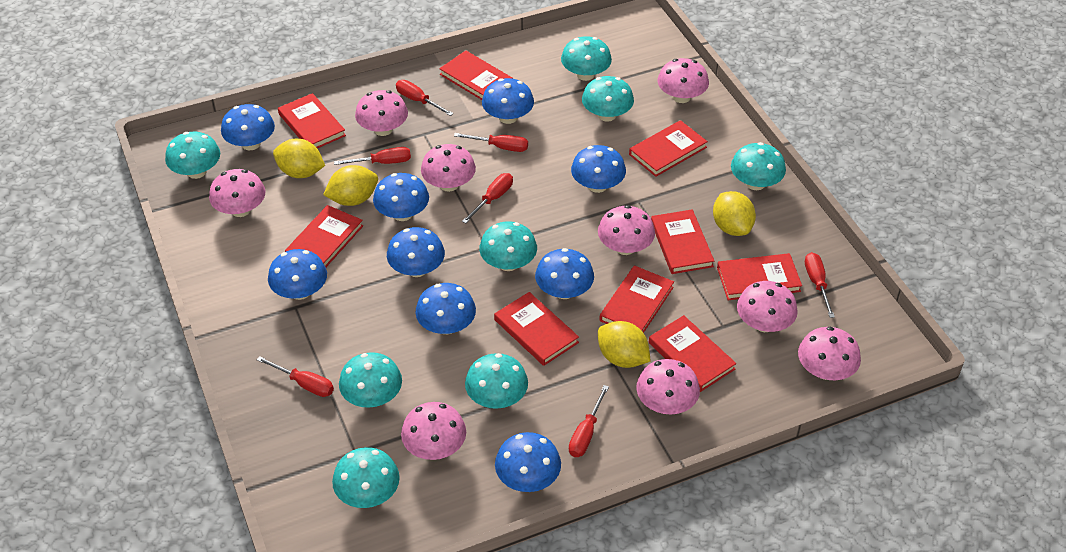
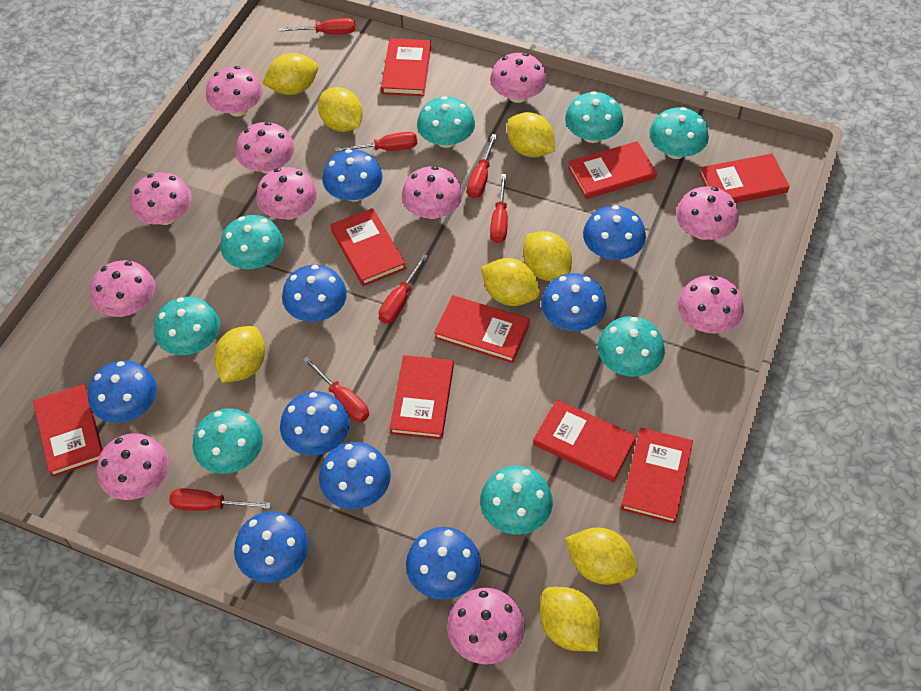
pink mushroom: [209,169,266,217] [355,90,408,136] [401,402,466,460] [421,144,476,192] [598,205,655,255] [636,359,700,414] [658,58,709,103] [737,281,798,332] [798,327,861,380] = 9 -> [90,260,155,317] [97,433,169,500] [130,172,192,225] [206,66,263,117] [236,122,295,173] [256,167,317,220] [402,166,462,219] [447,588,525,664] [490,53,547,103] [676,186,739,240] [678,275,744,334] = 11
yellow lemon: [273,139,325,178] [323,165,378,206] [598,321,651,368] [713,191,756,236] = 4 -> [214,326,265,383] [262,53,318,95] [318,87,363,132] [481,258,540,306] [507,112,555,158] [523,231,572,281] [540,587,601,652] [565,528,638,585] = 8

